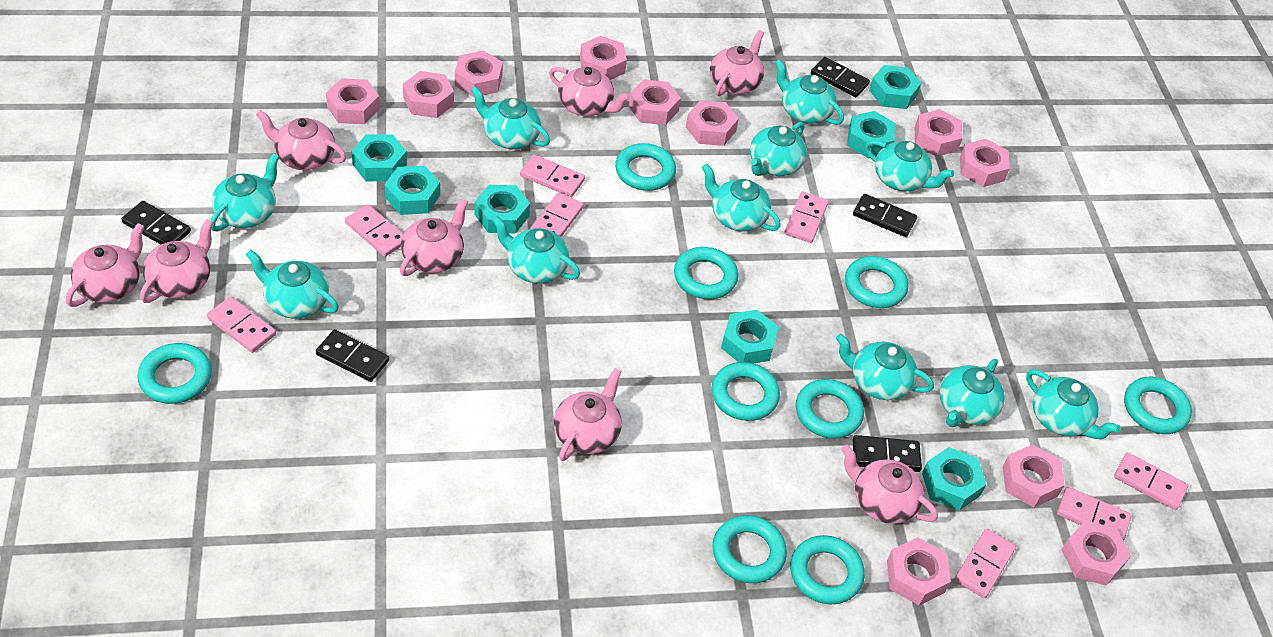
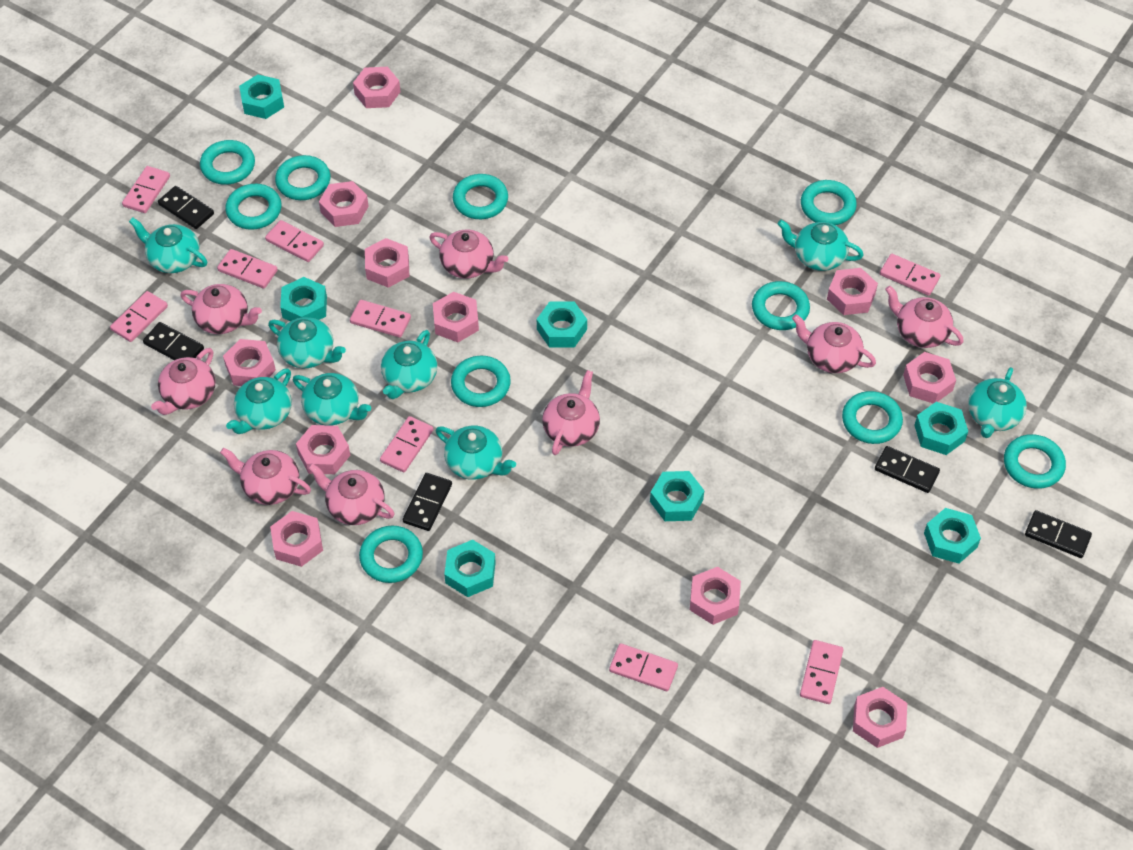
pink domino: [207,296,276,353] [345,204,404,257] [520,154,585,197] [530,192,584,237] [784,192,829,243] [954,529,1016,598] [1057,487,1132,541] [1114,452,1188,510] = 8 -> [110,291,168,342] [122,166,170,213] [217,249,278,289] [265,220,324,262] [350,300,411,338] [380,416,433,472] [609,643,678,691] [800,640,844,704] [880,254,941,296] = 9
turquoise ring: [137,343,212,404] [615,143,676,191] [674,247,738,299] [712,362,780,421] [712,515,787,583] [790,535,865,605] [796,379,864,439] [845,256,908,308] [1124,377,1192,434] = 9 -> [200,140,255,185] [225,184,281,230] [275,155,331,200] [359,526,423,583] [451,355,511,407] [453,174,508,219] [752,281,810,330] [801,180,857,225] [842,391,903,444] [1004,434,1066,489] = 10
turquoise teapot: [211,153,279,231] [246,250,339,319] [471,86,550,149] [492,216,580,284] [702,164,781,231] [750,122,807,176] [775,59,844,125] [836,334,934,400] [864,140,954,191] [939,359,1005,427] [1026,369,1120,439] = 11 -> [129,217,207,273] [226,368,292,434] [268,317,346,368] [293,373,371,426] [381,330,438,399] [436,426,516,480] [778,220,863,271] [968,367,1027,438] = 8

